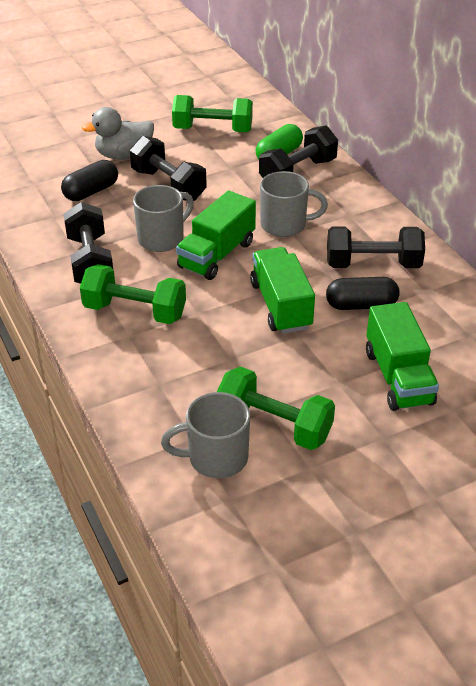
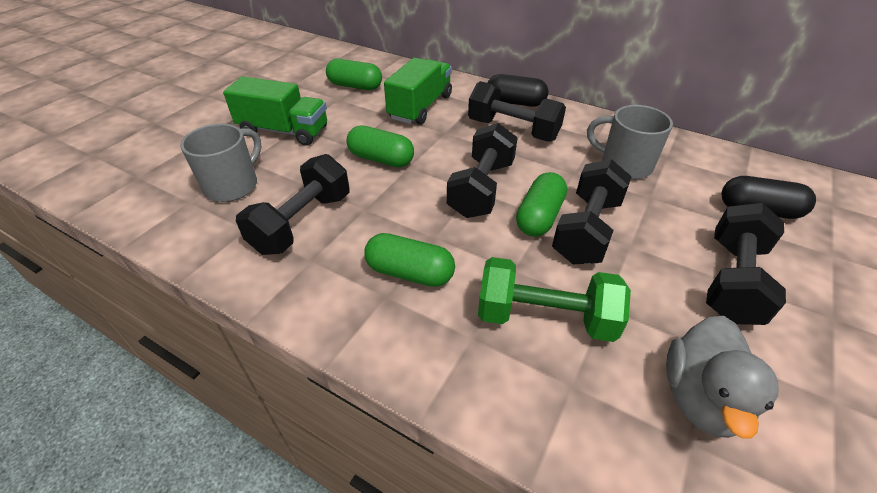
black dumbbell: [63,202,113,284] [130,136,207,201] [259,125,338,178] [327,226,425,268] = 4 -> [236,154,350,255] [447,123,518,218] [468,81,566,141] [552,159,632,264] [706,203,786,325] = 5
green capsule: [256,124,303,159] = 1 -> [326,59,382,90] [346,125,414,167] [364,233,455,287] [516,172,567,237] = 4
green dumbbell: [80,264,186,324] [172,95,253,132] [217,366,335,450] = 3 -> [478,257,631,342] = 1
green truck: [176,190,256,280] [250,247,315,334] [366,302,439,411] = 3 -> [223,76,327,146] [384,58,452,125] = 2
grey mug: [133,185,194,252] [161,392,250,478] [260,171,328,237] = 3 -> [180,124,261,202] [587,105,673,179] = 2

